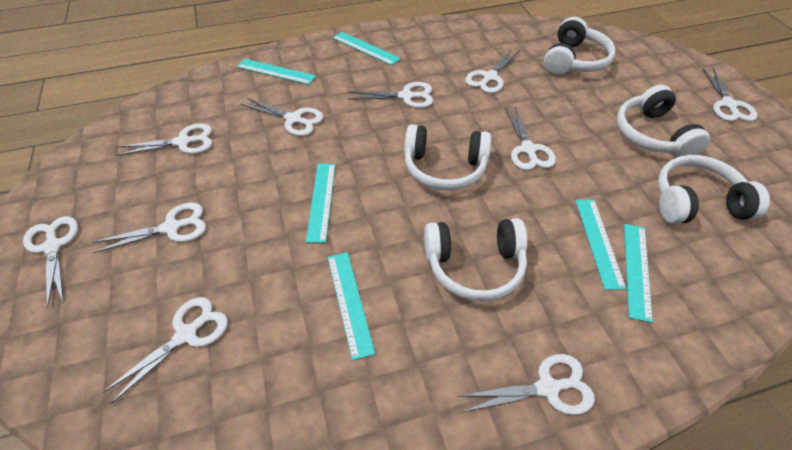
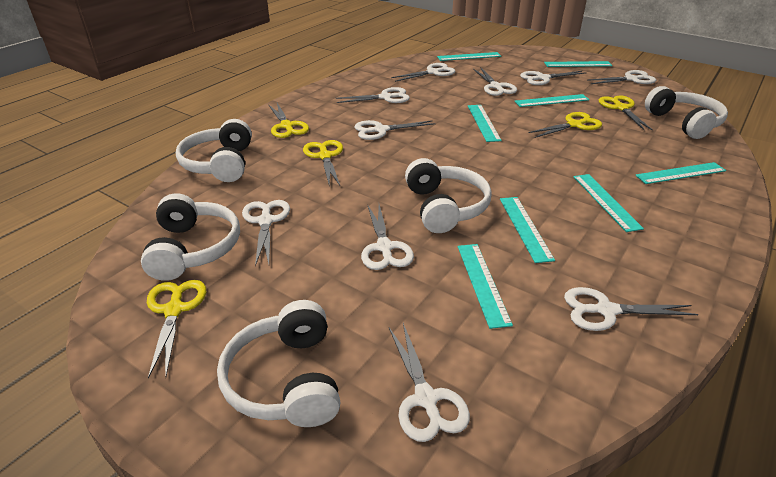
turquoise ruler: [237,59,316,85] [306,164,335,243] [328,252,375,360] [332,32,401,65] [576,200,626,290] [624,224,653,323] = 6 -> [437,52,501,61] [458,244,513,329] [468,105,502,142] [500,197,555,263] [514,94,589,107] [544,61,612,67] [574,174,644,232] [635,162,726,184] = 8
yellow scissors: none = 0 -> [147,280,206,379] [268,103,309,138] [303,140,343,186] [529,112,602,138] [599,95,653,131] = 5

